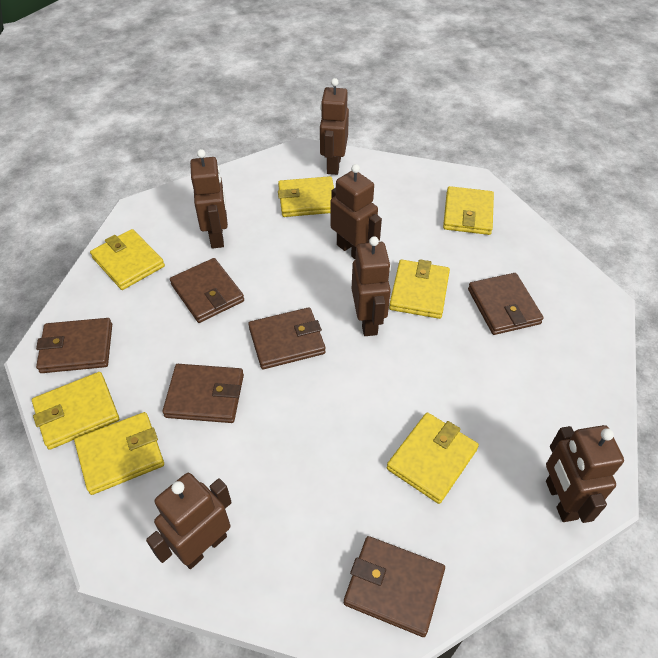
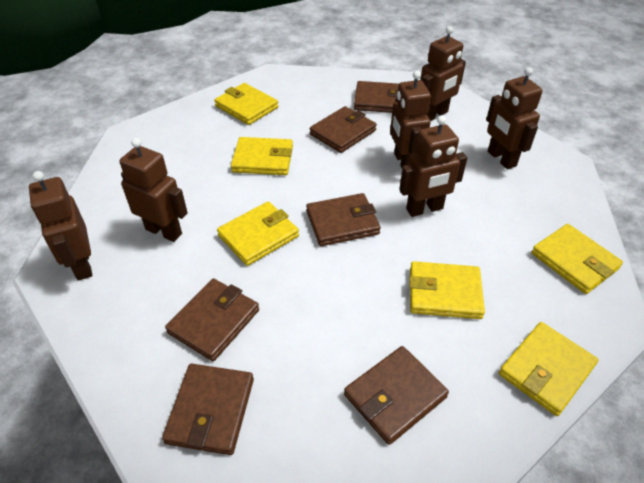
yellow wallet: [32,372,119,450] [74,412,164,495] [90,229,165,290] [278,176,334,217] [387,412,479,504] [389,259,450,319] [443,186,494,235] = 7 -> [214,83,278,125] [217,202,299,266] [231,137,293,175] [409,261,485,319] [499,322,599,416] [531,224,623,294] = 6

